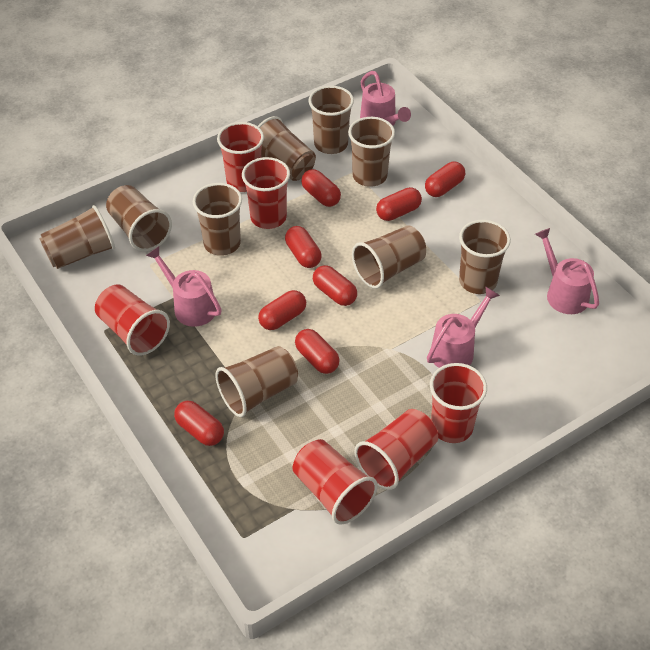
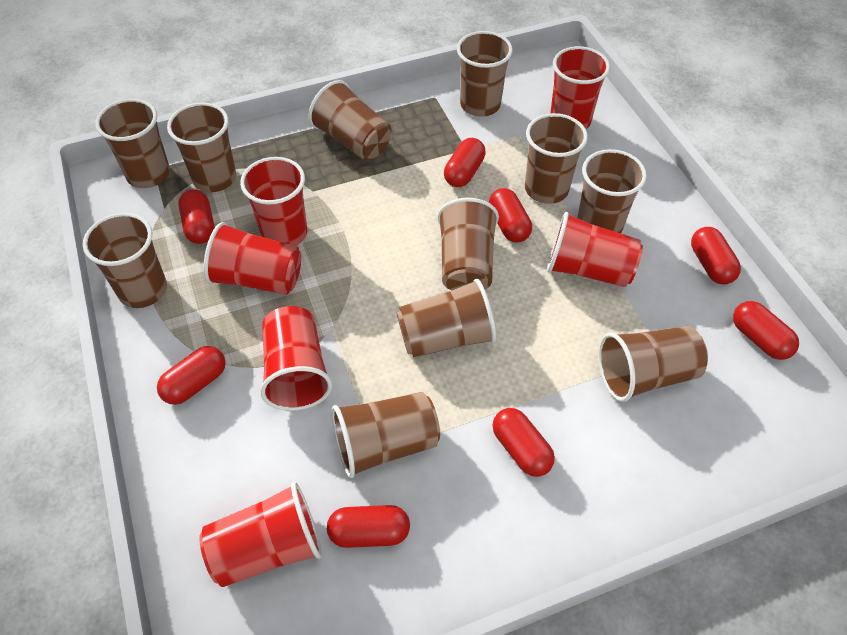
brown cup: [39,205,115,269] [106,185,172,251] [193,183,242,256] [216,346,298,417] [258,116,316,181] [308,86,354,154] [348,117,395,187] [352,226,426,289] [459,220,511,294] = 9 -> [83,213,167,308] [95,99,170,188] [167,103,236,192] [308,80,391,160] [332,392,440,478] [397,279,496,358] [438,198,499,291] [457,31,513,117] [525,113,588,204] [577,149,647,233] [598,326,708,402] = 11
pink watering can: [146,246,222,327] [360,71,411,126] [427,287,500,368] [535,228,599,314] = 4 -> none = 0

